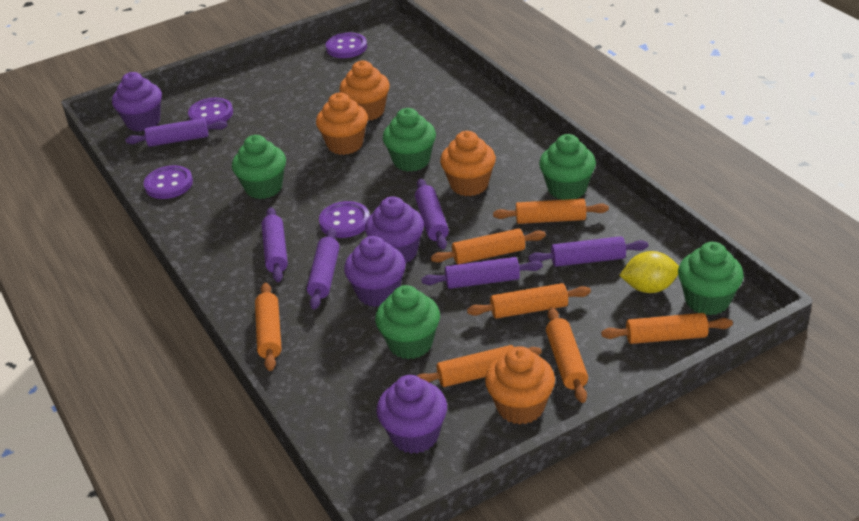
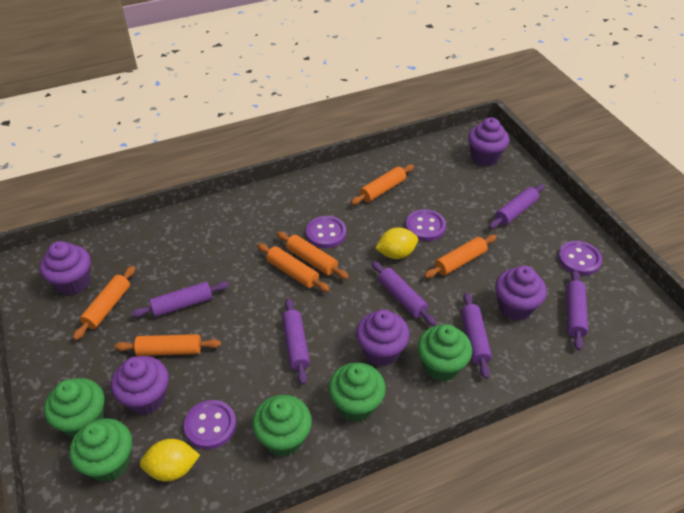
orange cupcake: [316,93,368,155] [339,61,390,121] [440,131,496,196] [485,346,555,425] = 4 -> none = 0
orange rolling pin: [255,283,282,371] [417,345,542,387] [431,229,546,264] [467,283,591,319] [493,199,609,224] [546,307,588,403] [601,313,733,344] = 7 -> [73,266,135,340] [115,334,221,356] [257,243,330,292] [277,232,349,279] [351,164,414,205] [424,235,497,278] = 6
purple cupcake: [112,72,162,131] [344,236,406,307] [365,196,424,263] [377,375,447,454] = 4 -> [40,241,91,295] [111,356,169,415] [356,309,410,366] [468,118,509,166] [495,266,547,320] = 5
yellow lemon: [619,251,679,293] = 1 -> [140,439,200,482] [375,227,418,259] = 2

